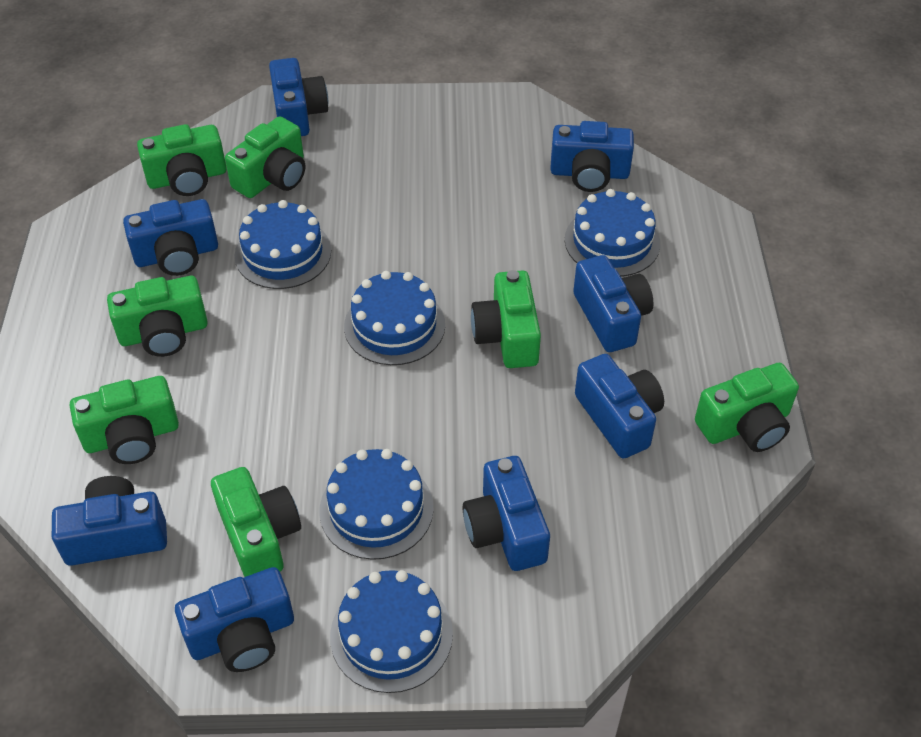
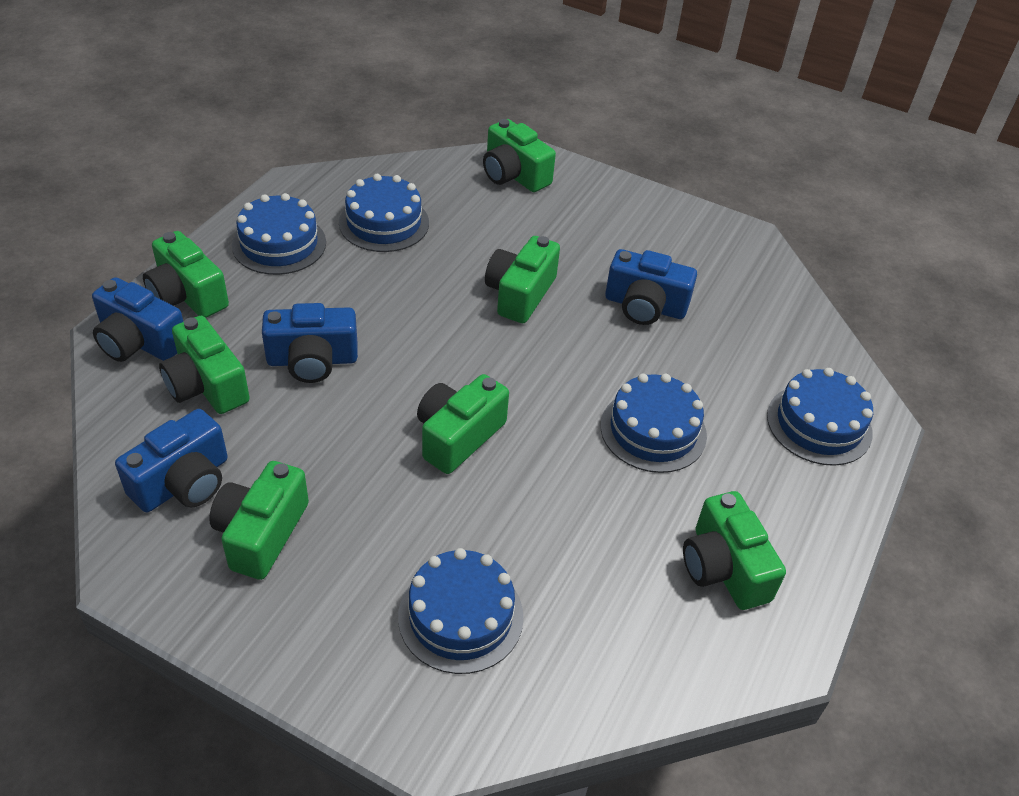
blue camera: [52,476,167,566] [123,199,218,276] [175,567,294,672] [269,58,328,136] [462,456,550,571] [550,121,634,192] [573,255,653,352] [575,354,664,459] = 8 -> [92,277,183,362] [115,409,228,512] [262,303,358,383] [605,249,697,325] = 4

